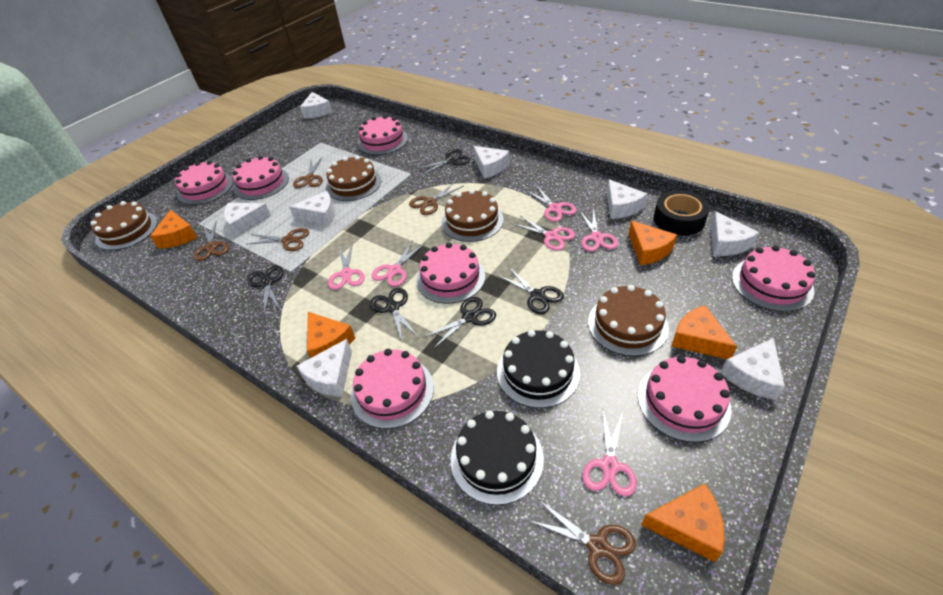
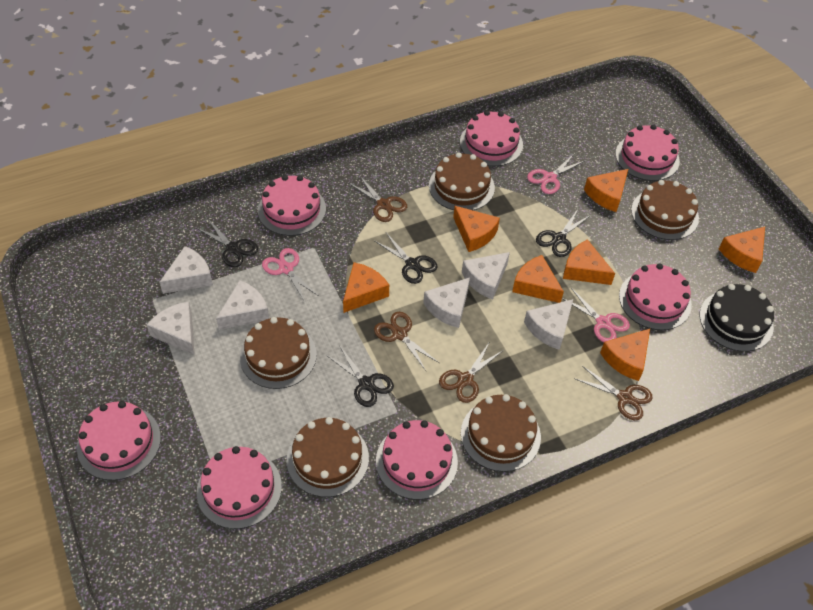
black cake: [451,411,544,505] [497,330,580,408] = 2 -> [700,284,774,351] = 1
black scissors: [247,265,283,314] [370,288,419,341] [417,149,470,176] [423,297,496,349] [497,266,564,314] = 5 -> [197,219,258,267] [326,345,394,407] [375,233,437,284] [536,209,591,257] = 4
black tape: [654,190,710,236] = 1 -> none = 0
brown cake: [90,201,158,250] [326,156,381,201] [441,189,504,242] [588,285,669,356] = 4 -> [240,317,317,389] [287,417,369,497] [429,152,495,210] [461,394,541,472] [631,180,699,240] = 5
brown scissors: [194,220,229,261] [248,228,309,251] [293,157,323,188] [409,182,464,215] [528,500,636,585] = 5 -> [349,175,407,222] [374,312,439,371] [439,343,502,403] [574,366,652,420] = 4
orange cheese: [150,210,198,249] [307,312,355,358] [629,220,677,265] [641,483,725,562] [671,305,737,359] = 5 -> [343,262,389,313] [453,206,500,252] [512,255,564,303] [563,239,615,285] [584,169,628,212] [600,329,650,381] [719,227,765,273] = 7
pink scissors: [328,242,365,290] [372,240,425,287] [513,216,575,251] [525,186,577,222] [579,208,618,252] [582,408,637,497] = 6 -> [262,248,320,302] [527,154,584,194] [562,288,630,342] = 3
white cheese: [224,203,271,237] [289,191,335,226] [296,339,352,397] [300,92,332,119] [473,146,510,179] [607,179,647,219] [711,211,759,256] [720,338,785,400] = 8 -> [147,302,195,355] [159,246,213,294] [216,280,269,330] [423,277,470,328] [462,252,510,300] [524,299,573,350] = 6

